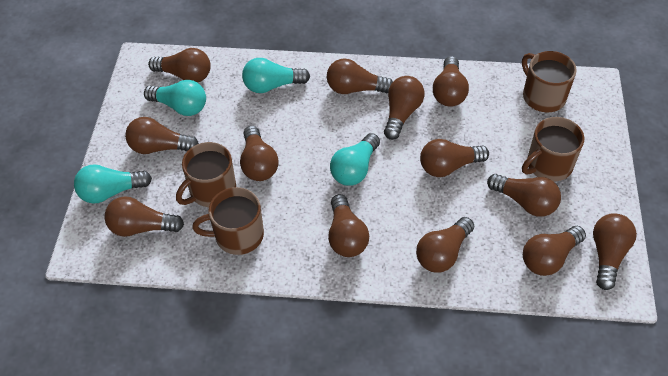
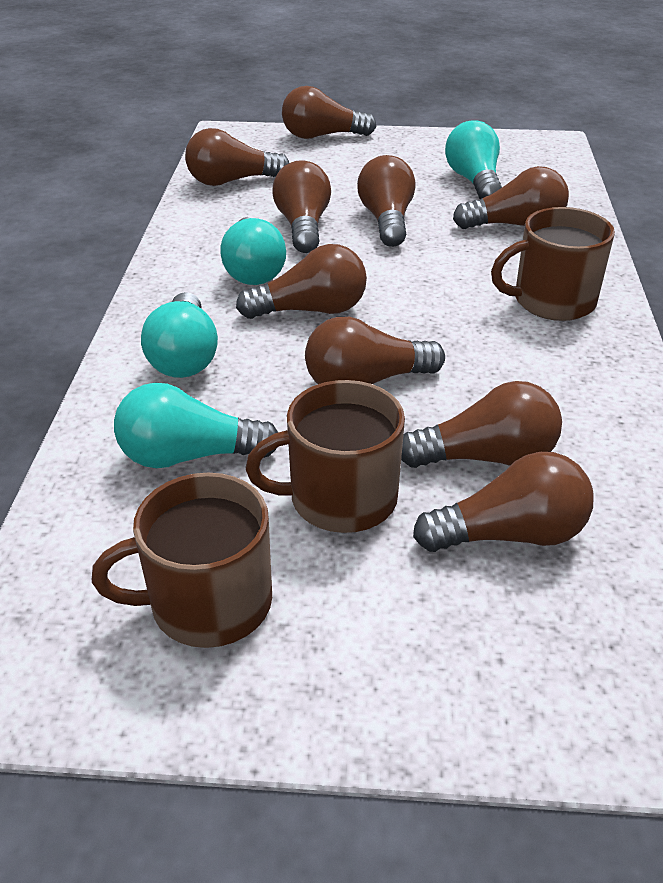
brown light bulb: [104,196,184,237] [125,117,199,154] [148,48,211,83] [240,126,279,181] [327,58,393,94] [328,194,369,257] [384,76,425,140] [416,217,474,273] [420,139,489,177] [433,56,469,107] [487,174,561,217] [523,226,586,276] [593,213,637,290] = 13 -> [185,128,289,186] [236,244,367,319] [272,160,331,253] [282,86,377,139] [305,317,445,384] [357,155,416,247] [401,381,562,468] [413,452,594,552] [453,166,569,229] = 9
brown mug: [176,142,236,207] [192,187,264,255] [522,51,577,112] [522,117,584,181] = 4 -> [92,473,272,648] [245,380,405,533] [491,207,615,321] = 3

